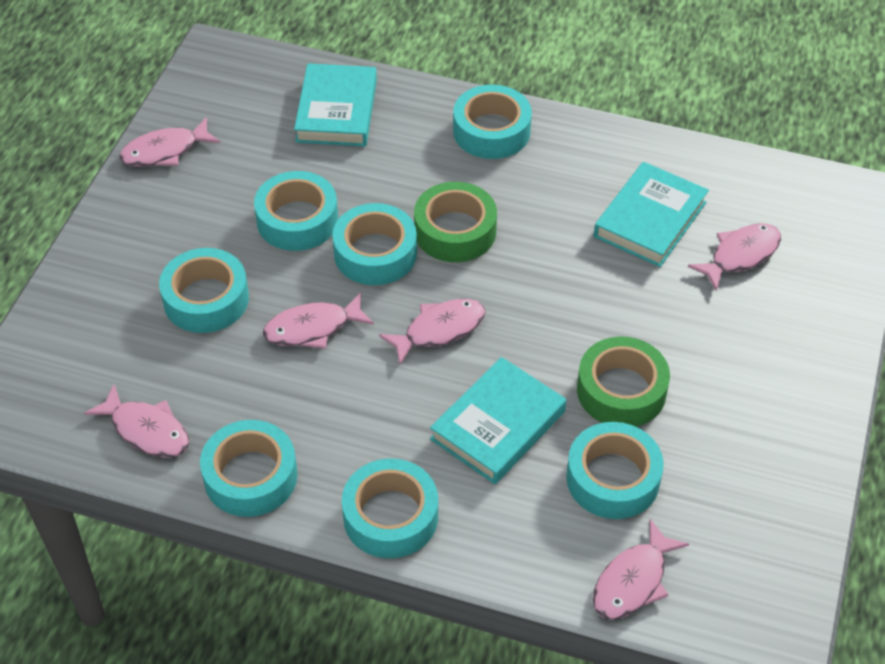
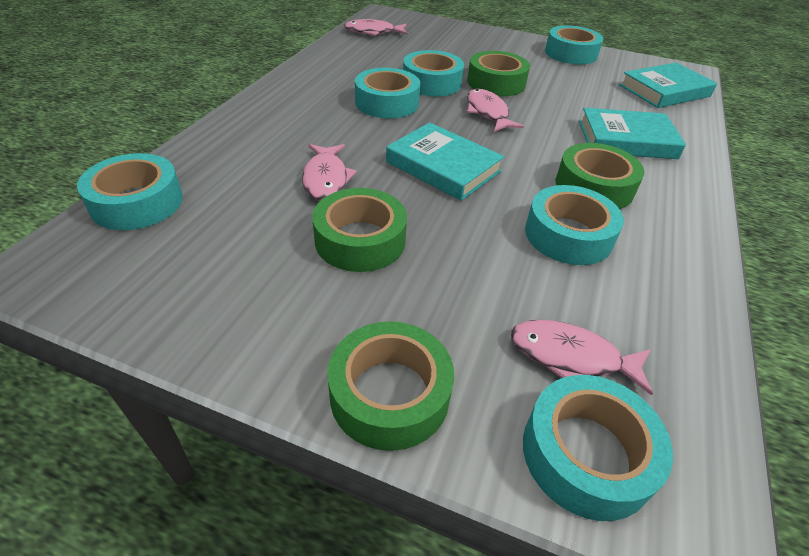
green tape: [414,182,497,262] [577,336,670,427] = 2 -> [312,188,407,272] [327,321,454,451] [467,51,530,96] [556,143,645,209] = 4
pink fish: [84,384,189,458] [120,117,220,167] [263,293,374,349] [379,299,486,364] [593,519,689,619] [688,223,781,291] = 6 -> [302,144,357,200] [344,19,408,36] [467,89,524,132] [510,320,653,396] = 4
turquoise tape: [159,248,249,333] [200,420,298,517] [254,171,338,251] [332,203,417,285] [342,459,438,558] [453,85,532,159] [566,422,664,519] = 7 -> [77,153,183,230] [355,68,420,119] [403,50,464,96] [523,375,673,521] [525,185,624,265] [545,25,603,65] = 6

